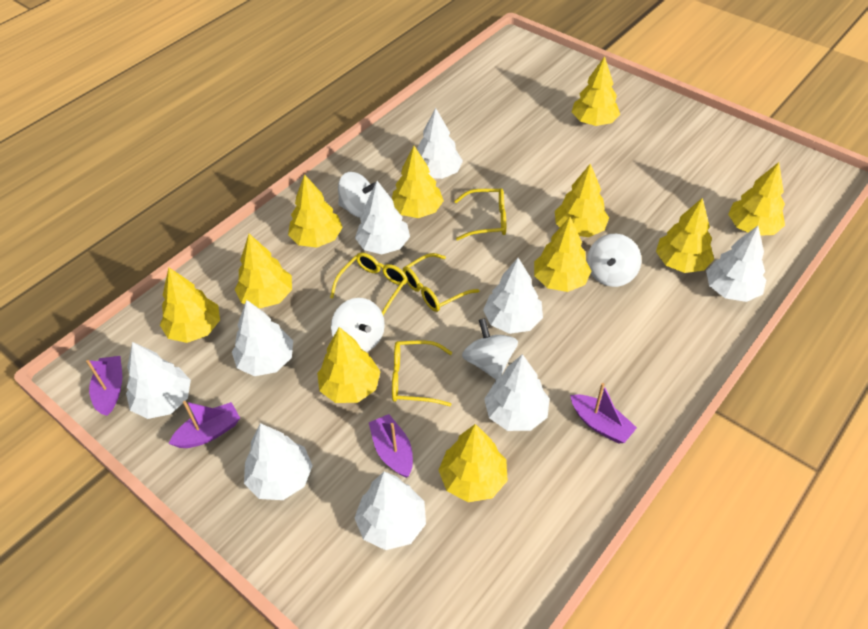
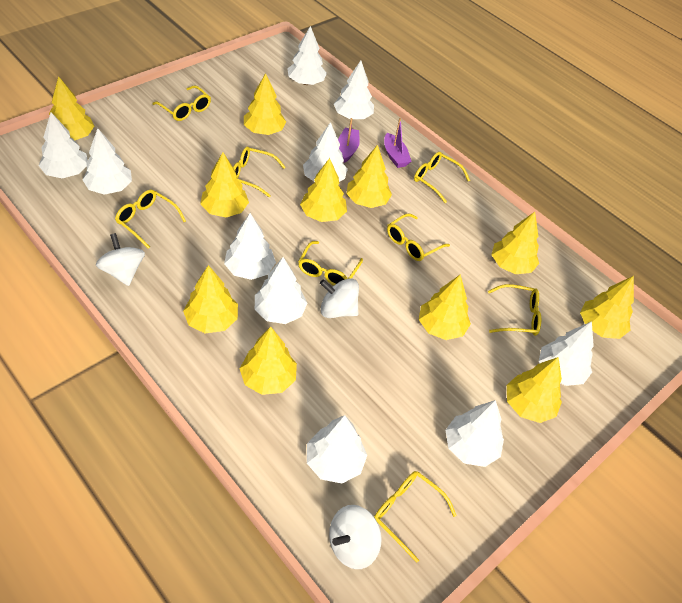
purple boat: [86,356,122,416] [168,401,240,448] [369,414,413,478] [570,383,637,443] = 4 -> [338,118,360,163] [384,118,412,168] = 2
white spinning top: [331,298,385,352] [338,172,375,218] [462,318,518,380] [587,234,641,287] = 4 -> [96,233,145,286] [320,278,359,318] [329,505,382,569] = 3
white tree: [126,342,191,419] [232,300,293,376] [244,423,313,500] [355,181,410,255] [355,472,426,550] [417,108,463,179] [483,258,543,334] [484,354,550,431] [706,226,766,302] = 9 -> [39,112,88,178] [82,128,132,195] [224,213,276,280] [255,257,307,324] [287,26,327,85] [303,122,348,182] [307,415,367,484] [334,61,374,119] [445,400,504,467] [539,321,594,386] = 10
yellow glasses: [330,253,408,315] [392,340,452,406] [403,253,479,312] [454,188,506,241] = 4 -> [115,190,186,249] [152,85,211,121] [233,147,285,197] [298,241,363,285] [374,471,457,563] [387,213,450,261] [414,152,470,203] [488,284,541,336] = 8

